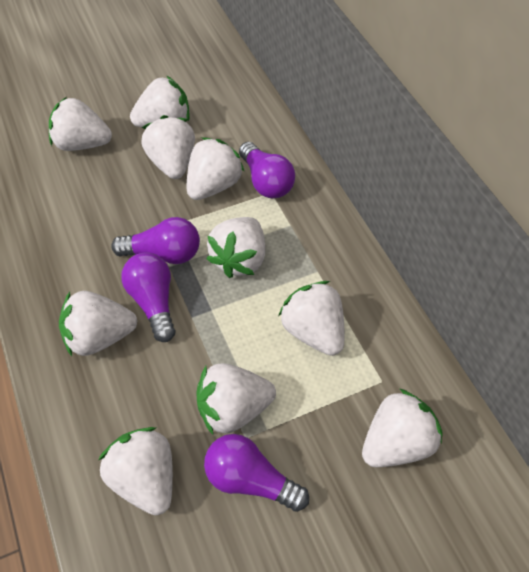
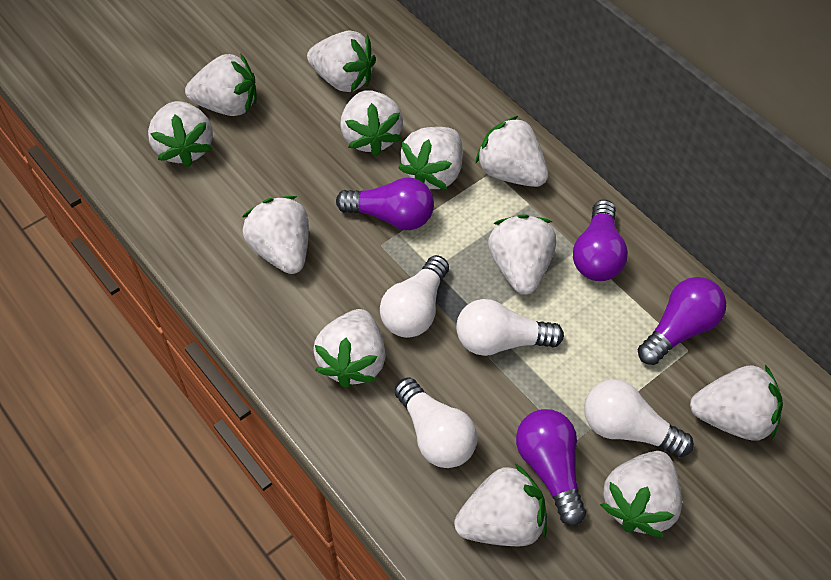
white light bulb: none = 0 -> [380,255,449,338] [394,377,477,468] [456,299,564,356] [584,379,694,457] = 4
white strawberry: [49,97,112,151] [59,291,137,356] [98,427,173,516] [130,76,190,127] [141,115,195,179] [187,137,245,200] [196,363,276,435] [207,217,265,278] [278,281,345,356] [362,388,442,467] = 10 -> [148,101,213,167] [185,54,257,116] [242,196,309,274] [307,31,376,92] [313,309,386,388] [340,90,403,156] [398,127,463,189] [454,464,547,546] [476,116,548,187] [488,214,556,295] [600,451,682,538] [690,365,783,441] = 12

